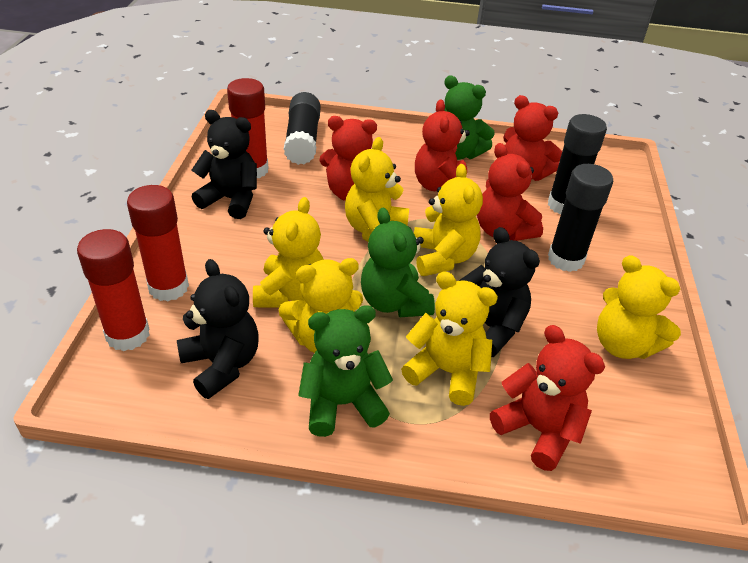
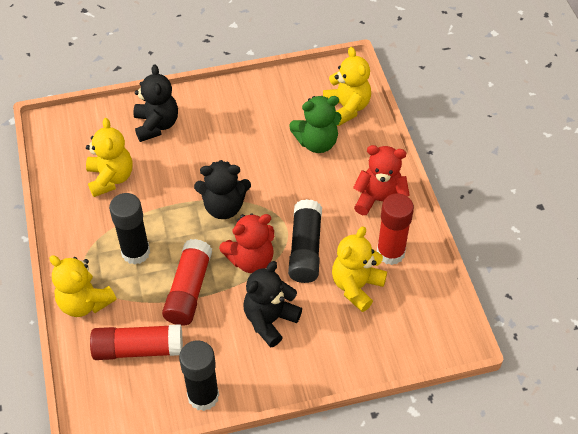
green teddy bear: [298,305,393,437] [361,208,435,317] [444,76,495,160] = 3 -> [289,96,342,153] = 1
red teddy bear: [320,116,377,201] [415,99,470,191] [477,143,543,241] [490,325,605,471] [503,95,562,181] = 5 -> [219,214,274,273] [353,145,410,215] = 2
yellow teddy bear: [253,197,324,308] [279,258,363,353] [345,137,409,241] [401,271,498,406] [414,164,483,276] [597,255,681,359] = 6 -> [49,255,117,317] [86,118,132,197] [323,47,371,126] [332,226,387,312] = 4

